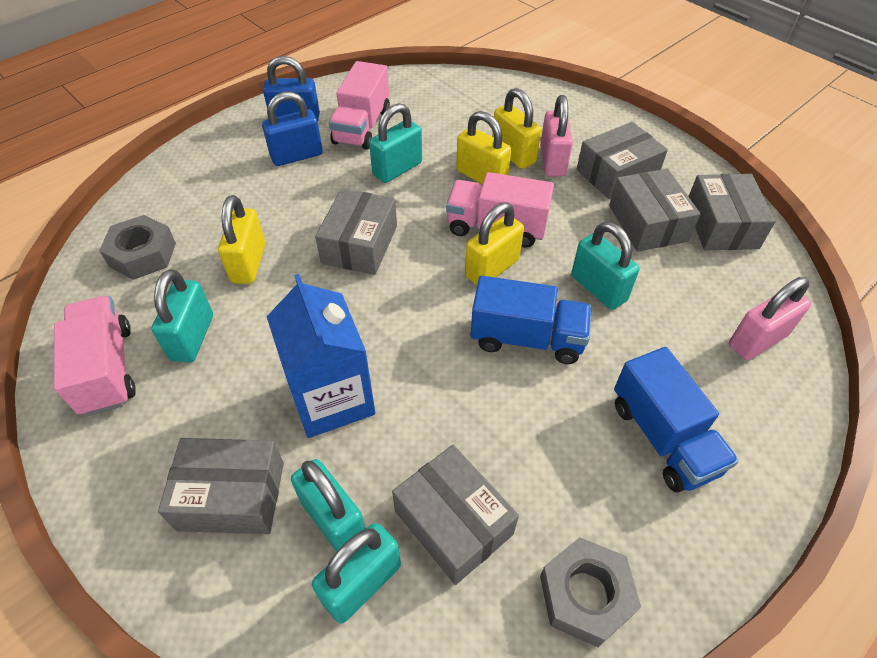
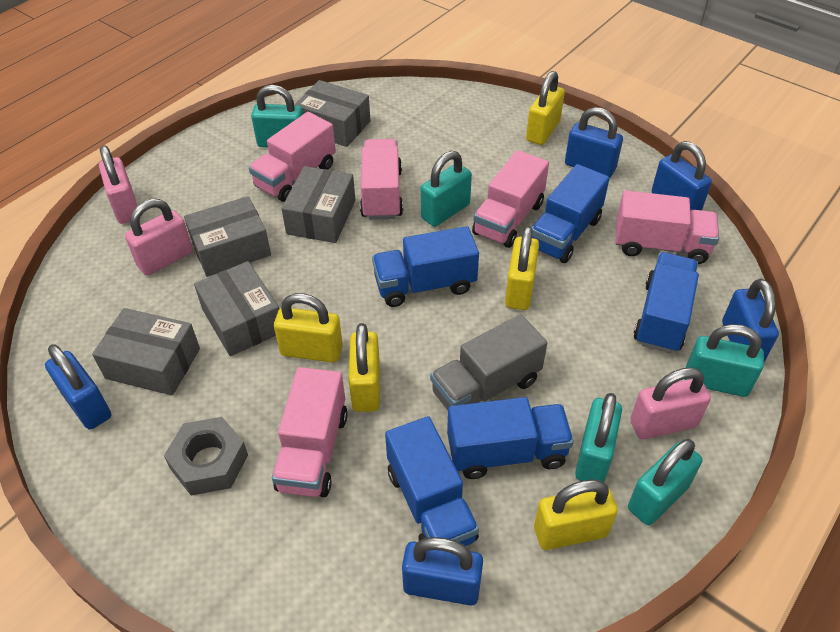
blue carton: [267,274,376,438] = 1 -> none = 0
blue padlock: [262,91,323,166] [263,56,320,121] = 2 -> [45,344,111,430] [402,537,483,605] [565,107,623,178] [652,141,712,211] [722,279,779,362] = 5
blue truck: [471,276,592,364] [614,347,739,492] = 2 -> [372,226,479,307] [385,416,479,546] [447,397,574,479] [532,164,610,263] [634,252,699,353] = 5
grey box: [158,438,284,534] [315,188,397,275] [392,445,519,585] [577,122,668,199] [609,169,701,252] [688,174,776,250] = 6 -> [92,308,200,395] [184,196,271,277] [194,261,279,356] [281,166,355,243] [294,80,370,147] = 5
grey nut: [99,215,176,280] [540,537,641,647] = 2 -> [164,417,248,496] = 1
grey truck: none = 0 -> [430,314,547,410] = 1
pink padlock: [540,95,573,176] [729,277,811,360] = 2 -> [99,145,137,224] [125,199,193,275] [630,367,711,439] = 3
pink truck: [54,296,136,416] [329,61,390,150] [446,172,554,247] = 3 -> [249,112,336,202] [272,367,348,497] [360,139,403,220] [472,150,549,248] [616,190,719,264] = 5
yellow padlock: [218,195,265,284] [456,111,511,184] [465,202,524,285] [492,88,541,169] = 4 -> [274,293,343,363] [349,323,380,412] [505,226,539,310] [526,71,565,145] [534,479,618,550] = 5

